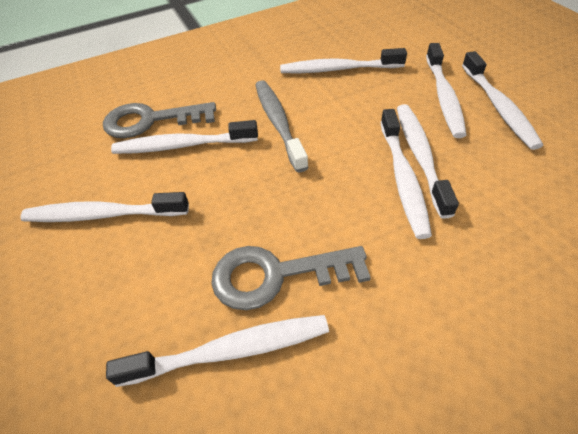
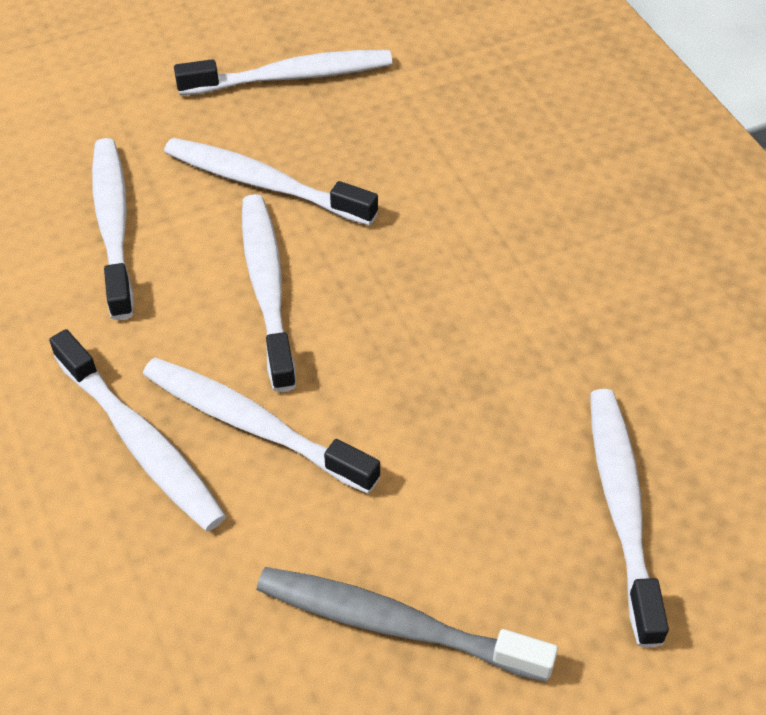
grey key: [103,102,216,138] [211,246,371,310] = 2 -> none = 0
white toothbrush: [20,192,189,222] [106,315,329,387] [111,120,258,154] [280,48,407,73] [380,109,432,239] [397,104,459,219] [426,43,467,138] [462,51,543,150] = 8 -> [49,329,226,531] [92,138,134,320] [143,358,380,494] [164,138,378,226] [174,50,392,95] [242,194,296,392] [590,389,669,647] = 7

